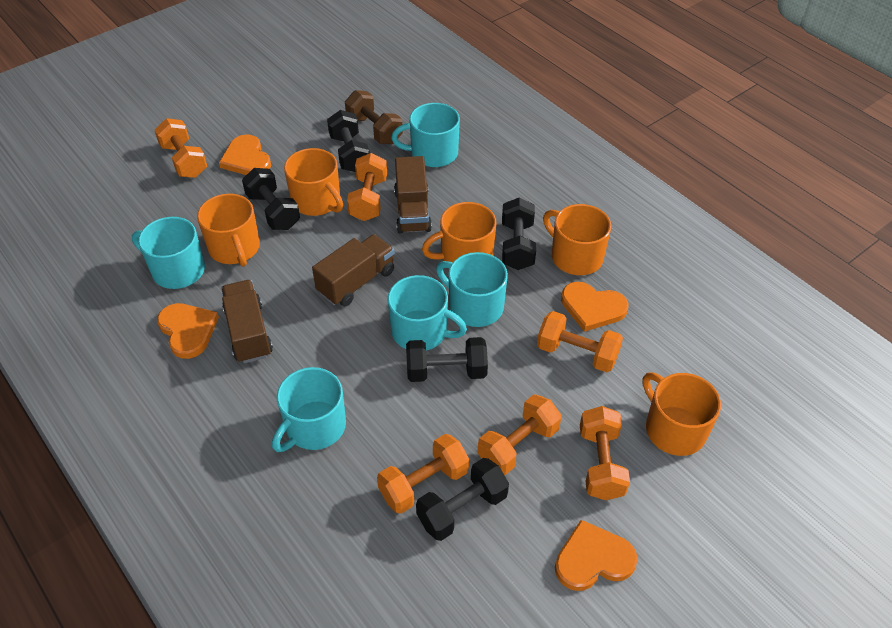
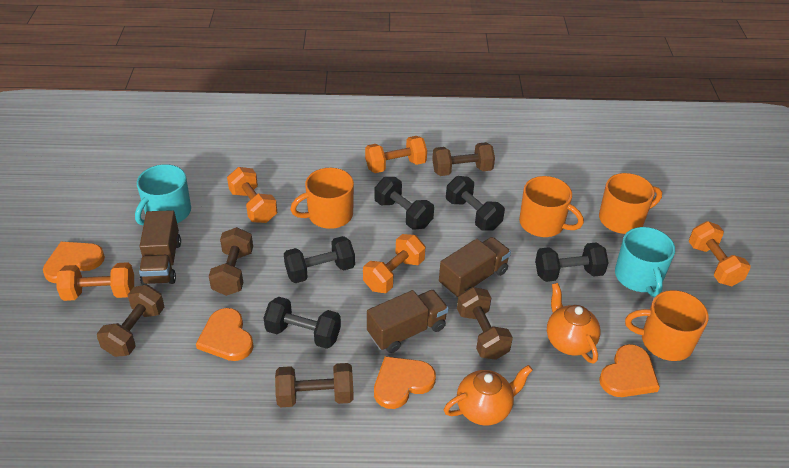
brown dumbbell: [345,90,403,144] = 1 -> [97,285,165,357] [209,227,253,296] [275,363,354,407] [432,142,495,176] [457,287,513,360] = 5
orange dumbbell: [155,118,207,178] [347,153,387,221] [377,434,469,514] [478,395,561,475] [537,311,623,372] [580,406,630,500] = 6 -> [56,262,134,301] [227,167,277,223] [363,234,426,293] [365,136,427,173] [689,221,751,286] = 5
orange mug: [197,194,260,267] [284,148,343,216] [422,202,496,262] [543,204,611,275] [643,372,721,456] = 5 -> [290,168,354,229] [519,176,584,237] [599,173,662,234] [625,290,708,361] = 4
orange teapot: none = 0 -> [444,365,533,426] [547,283,600,364] = 2
turquoise mug: [132,217,205,289] [272,367,346,452] [387,275,467,351] [391,103,460,167] [436,252,508,327] = 5 -> [135,164,191,226] [615,227,675,297] = 2

